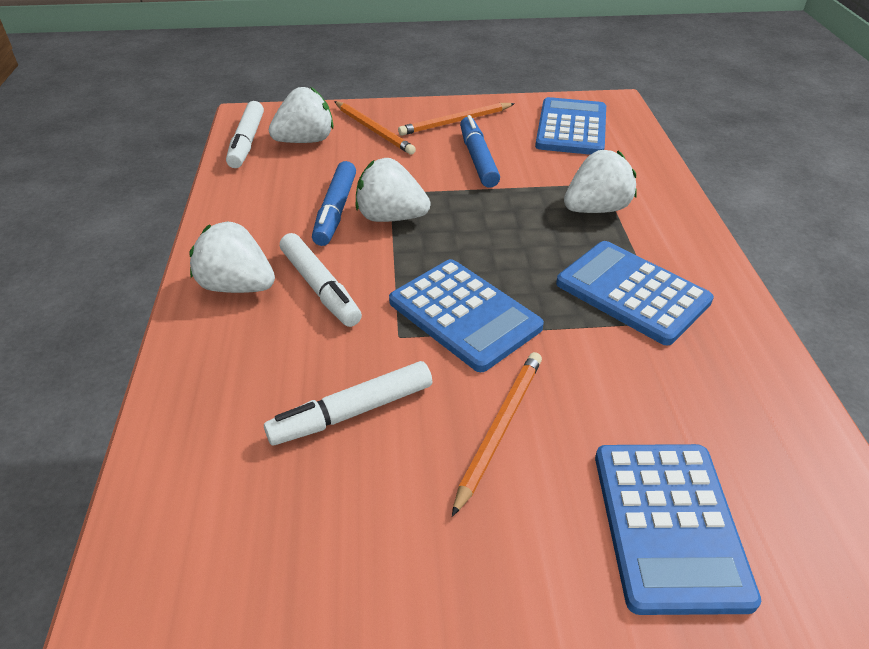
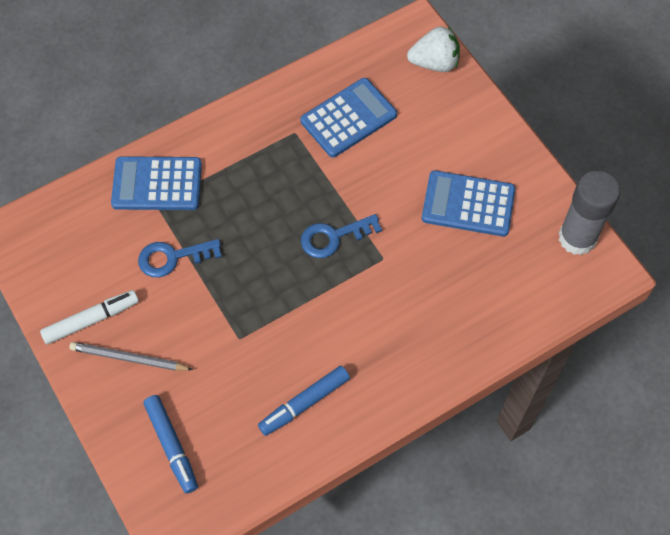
blue calculator: [389,259,544,372] [535,97,606,155] [556,241,714,346] [595,444,761,615] = 4 -> [111,156,202,210] [300,78,397,158] [422,170,515,237] = 3
blue key: none = 0 -> [138,239,222,277] [301,214,382,258] = 2
grey glue stick: none = 0 -> [558,171,620,255] = 1
grey pencil: none = 0 -> [69,342,193,371] = 1
orange pencil: [334,101,416,155] [398,103,515,136] [452,352,542,517] = 3 -> none = 0
white marker: [226,101,264,168] [264,361,432,445] [280,233,362,327] = 3 -> [40,290,139,345] = 1
white strawberry: [189,221,275,293] [269,87,334,143] [356,158,431,222] [564,150,636,213] = 4 -> [407,27,460,72] = 1

